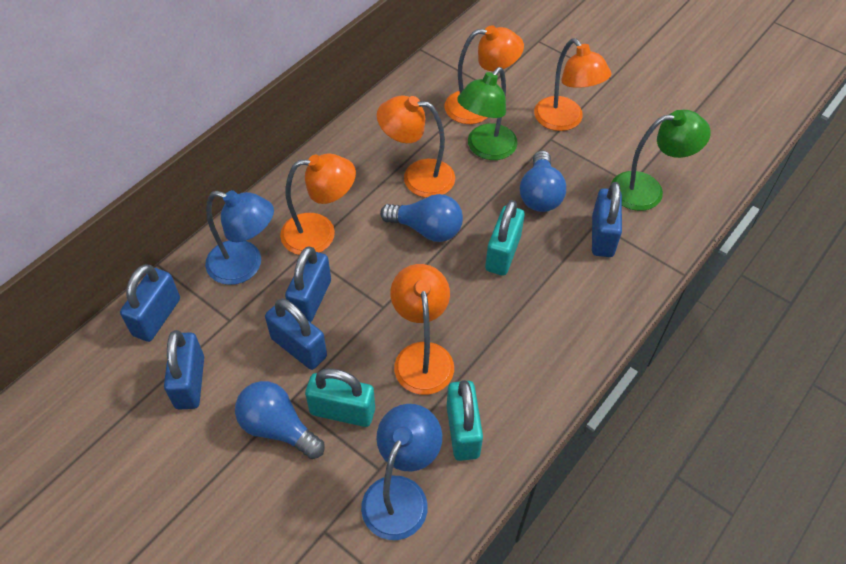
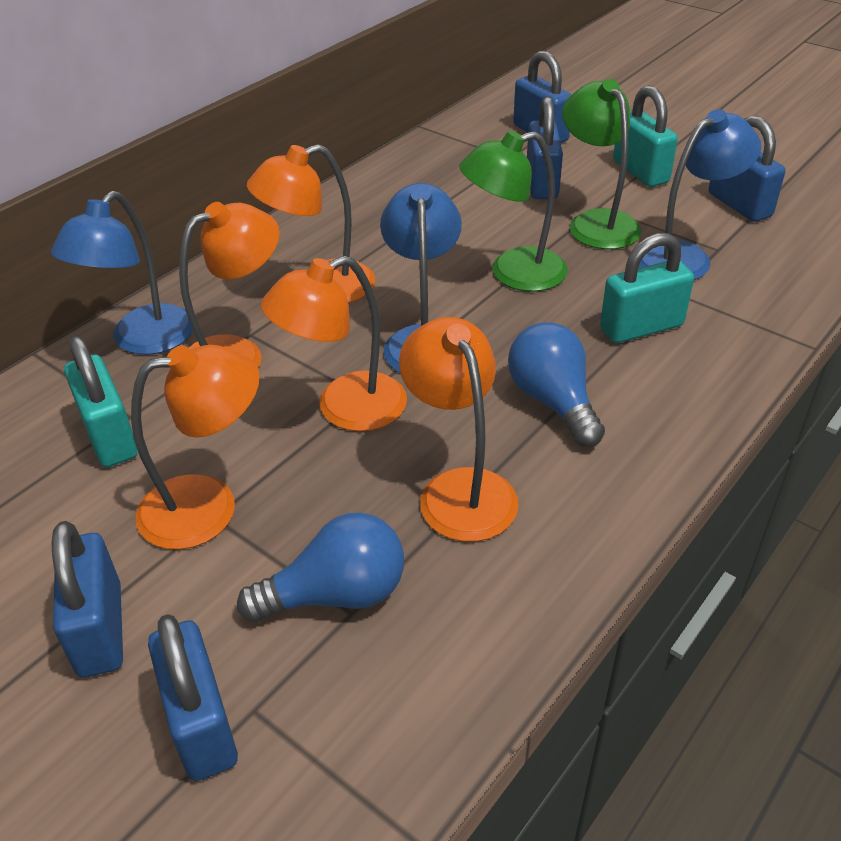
blue lamp: [205,190,274,285] [361,404,442,540] = 2 -> [51,191,193,355] [380,183,462,373] [638,109,761,280] = 3
blue light bulb: [235,381,325,459] [380,194,463,242] [520,150,566,212] = 3 -> [237,512,404,622] [508,322,605,447] = 2

